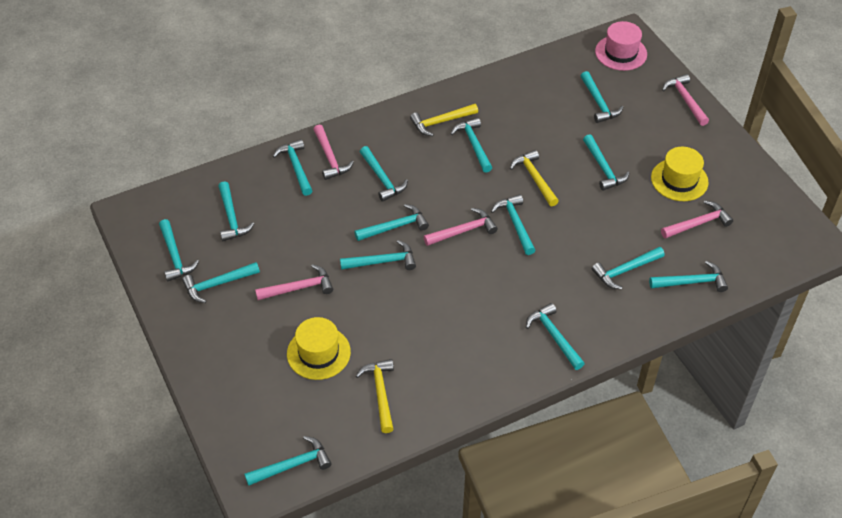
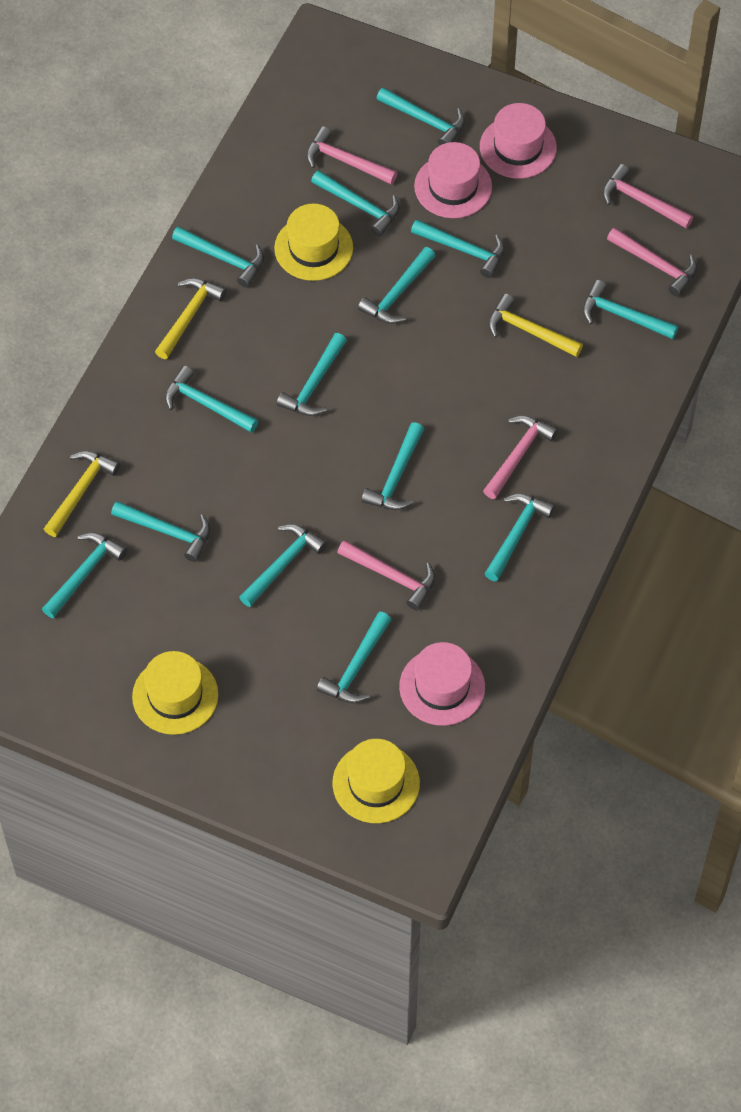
pink hat: [595,21,647,71] = 1 -> [399,642,485,726] [414,142,492,218] [480,103,557,179] = 3
turquoise hammer: [159,219,199,282] [182,262,260,303] [218,181,255,241] [244,436,332,486] [273,139,312,196] [340,240,416,270] [355,204,429,241] [360,146,408,202] [450,118,492,173] [491,194,535,255] [526,303,585,370] [581,71,623,123] [583,134,630,191] [592,247,665,290] [649,261,728,292] = 15 -> [42,533,127,618] [111,501,210,562] [165,366,259,433] [172,226,264,288] [239,524,327,607] [277,333,347,416] [311,170,400,237] [317,612,392,703] [358,247,436,324] [362,422,424,510] [377,87,465,145] [411,219,505,278] [484,493,555,581] [583,280,679,339] = 14
yellow hat: [287,317,351,380] [651,147,709,201] = 2 -> [132,651,219,735] [274,204,353,281] [333,739,420,823] = 3

